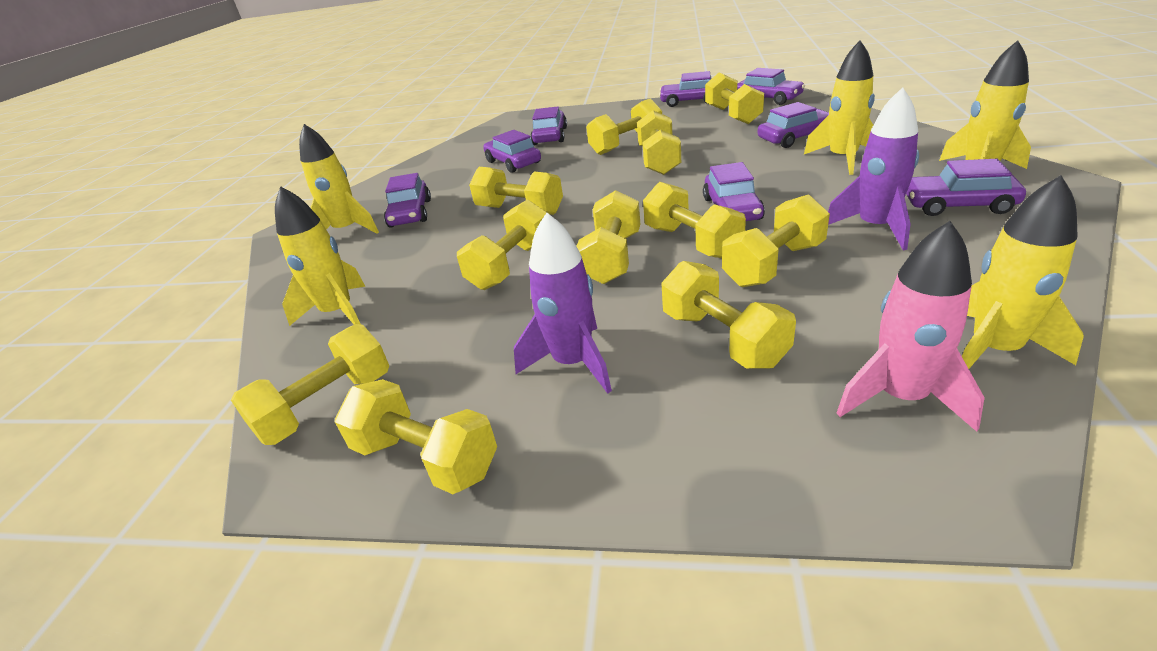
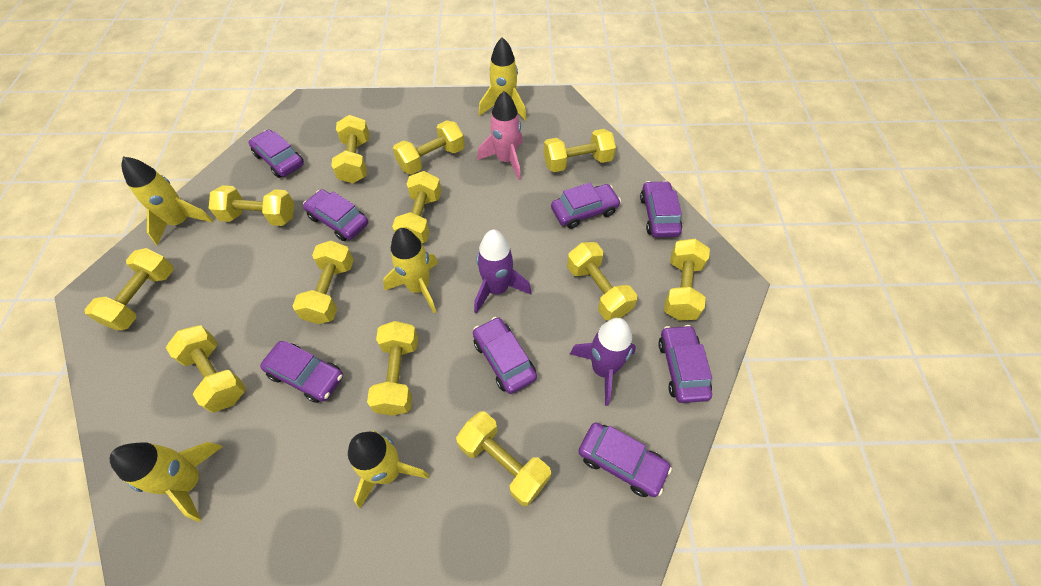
yellow dumbbell: [231,324,389,445] [335,379,497,494] [457,200,546,290] [469,167,563,215] [576,190,640,284] [586,99,662,155] [637,110,681,175] [643,182,746,258] [661,261,796,369] [705,72,764,124] [722,194,830,287] = 11 -> [85,248,174,330] [166,325,246,413] [209,185,294,226] [293,240,354,324] [331,115,370,183] [367,321,418,416] [392,171,441,243] [393,120,465,175] [456,411,551,506] [544,129,616,172] [567,242,637,321] [664,239,710,320] = 12

